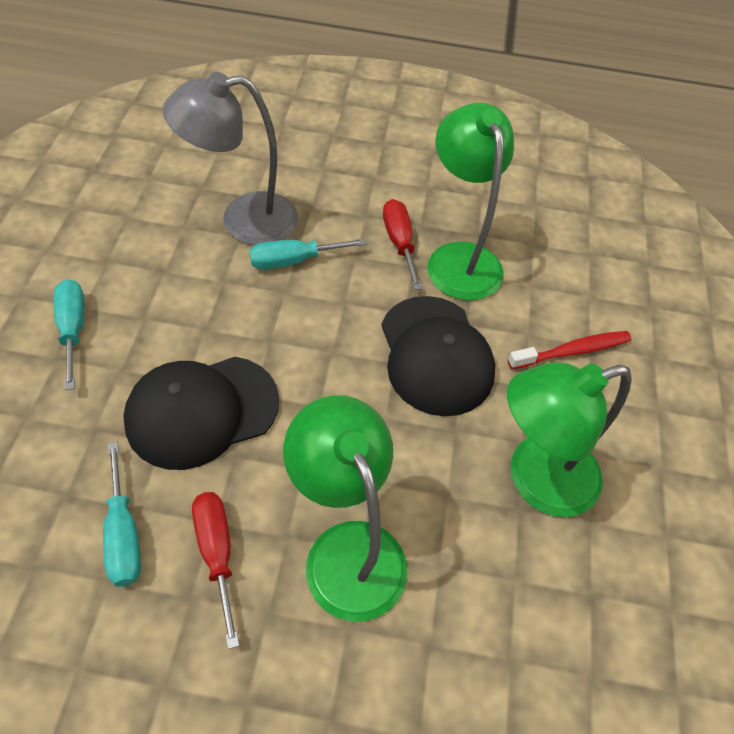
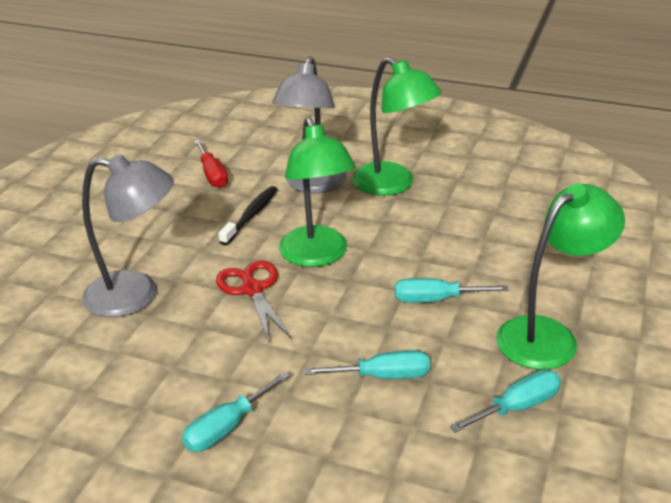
black cap: [123,357,279,470] [381,296,495,416] = 2 -> none = 0
black toothbrush: none = 0 -> [219,186,278,245] = 1
grey lamp: [162,72,298,245] = 1 -> [82,154,174,318] [272,56,347,193] = 2
red scissors: none = 0 -> [216,261,291,342] = 1
red screwdriver: [192,492,240,649] [383,199,422,290] = 2 -> [194,140,228,188] = 1
red toothbrush: [508,331,632,369] = 1 -> none = 0
turquoise screwdriver: [54,279,85,390] [103,442,141,587] [249,238,367,270] = 3 -> [182,372,290,452] [304,350,430,379] [395,278,508,303] [450,370,561,433] = 4

